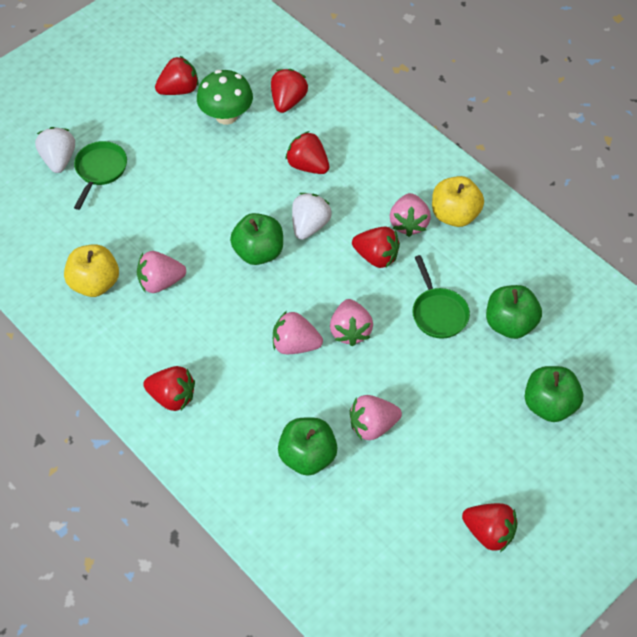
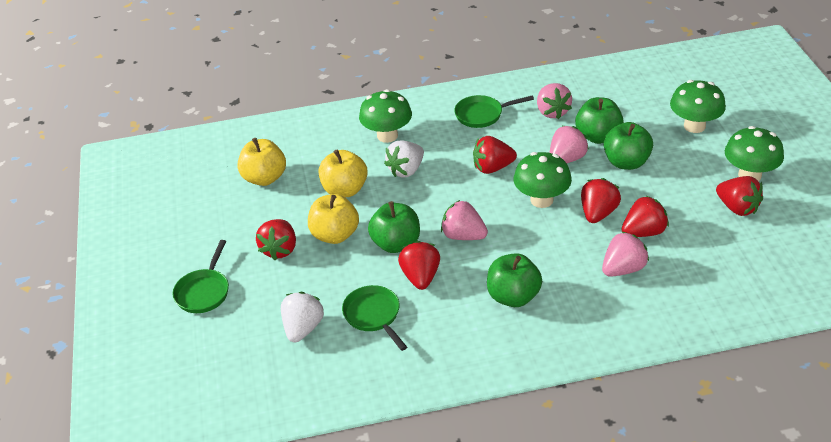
green mushroom: [197,70,253,125] = 1 -> [359,89,412,143] [514,152,572,208] [670,80,726,133] [725,126,784,181] = 4
green pan: [74,141,127,210] [412,255,470,338] = 2 -> [173,240,229,313] [342,285,407,351] [454,95,534,128] = 3
pink strawberry: [137,251,186,293] [273,311,323,354] [330,299,373,346] [350,395,402,440] [390,193,431,237] = 5 -> [441,200,488,240] [537,83,572,119] [549,126,589,163] [602,231,649,277] = 4
yellow apple: [64,244,119,297] [432,176,484,227] = 2 -> [237,138,286,186] [308,194,359,244] [318,150,368,197] = 3

